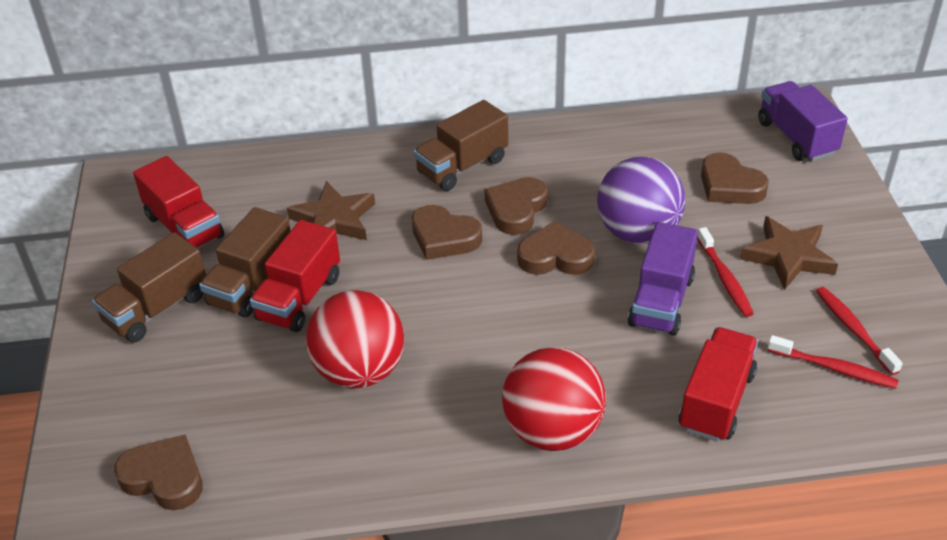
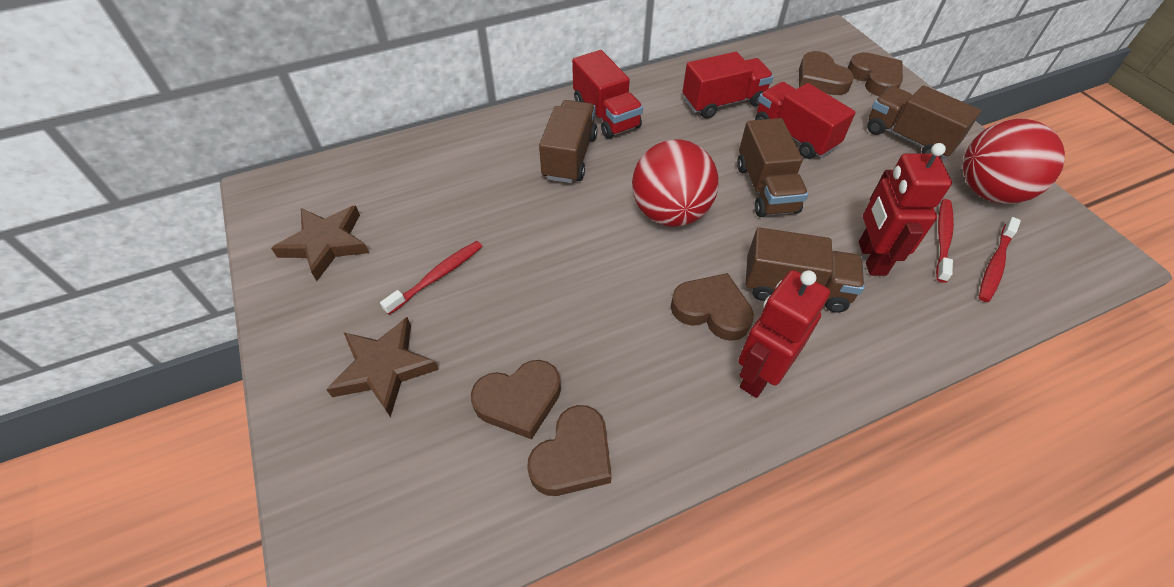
brown truck: [92,232,206,343] [199,207,291,318] [414,100,508,191] = 3 -> [539,100,598,183] [737,118,808,217] [745,228,865,313] [867,85,981,159] = 4
purple ball: [597,157,685,244] = 1 -> none = 0
purple truck: [628,222,698,336] [758,81,848,161] = 2 -> none = 0
red robot: none = 0 -> [738,270,830,398] [859,143,952,276] = 2

